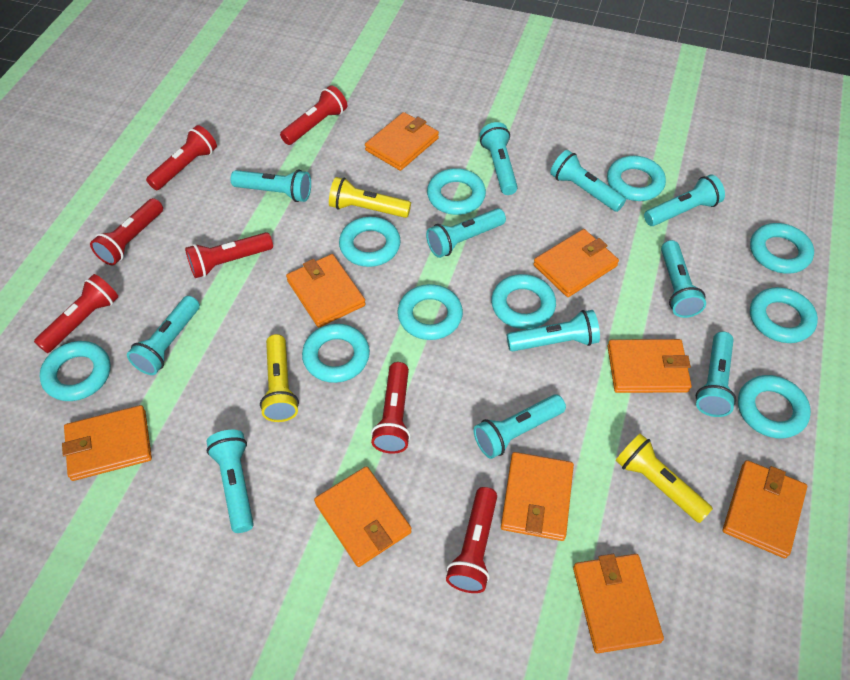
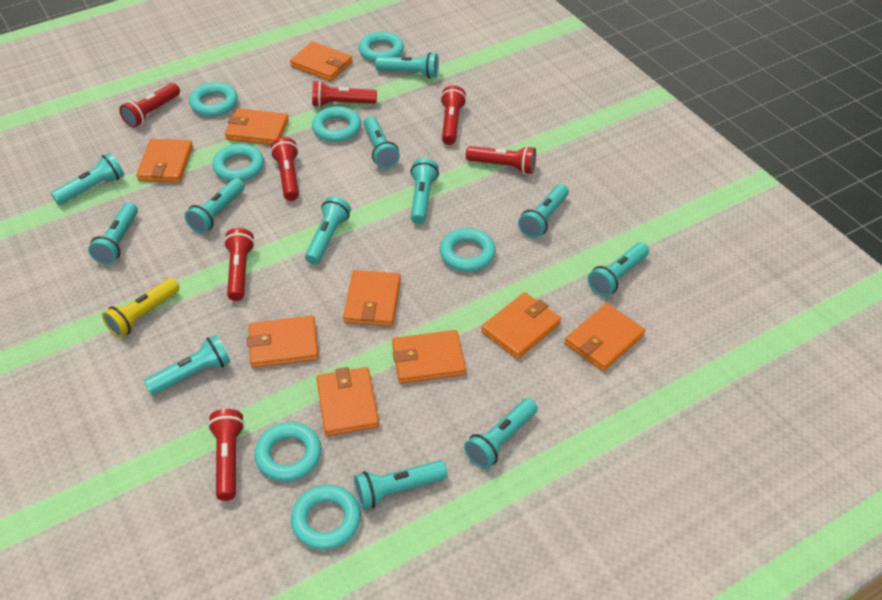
turquoise flashlight: [127,296,200,375] [206,430,254,533] [230,170,311,202] [426,208,506,258] [474,395,566,459] [480,122,518,195] [507,310,600,352] [550,150,626,212] [644,174,725,226] [661,240,706,318] [696,332,736,417] = 11 -> [51,153,124,205] [88,202,138,265] [144,335,231,395] [185,178,245,234] [305,196,351,265] [354,460,448,509] [364,117,400,169] [375,52,439,78] [411,158,439,224] [464,398,538,469] [518,184,569,239] [588,242,649,297] = 12
turquoise ring: [40,341,110,401] [302,324,370,383] [339,217,401,267] [397,284,463,340] [427,168,486,215] [491,274,556,329] [607,156,666,201] [738,375,811,438] [750,223,814,274] [750,287,818,343] = 10 -> [189,82,238,116] [212,144,264,181] [255,422,321,481] [291,485,361,550] [312,106,361,142] [359,31,404,62] [440,228,496,272] = 7
yellow flashlight: [260,334,299,422] [329,177,411,218] [616,433,713,523] = 3 -> [102,278,180,338] = 1

